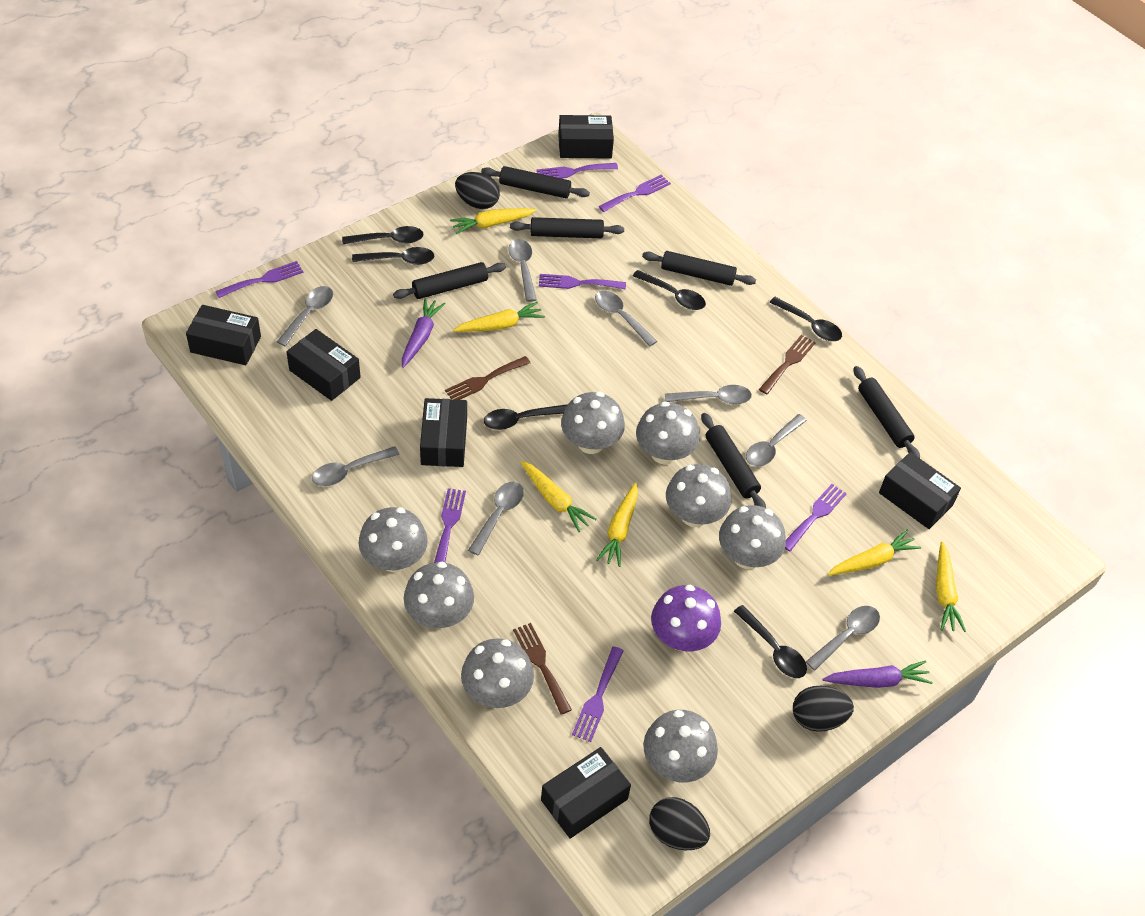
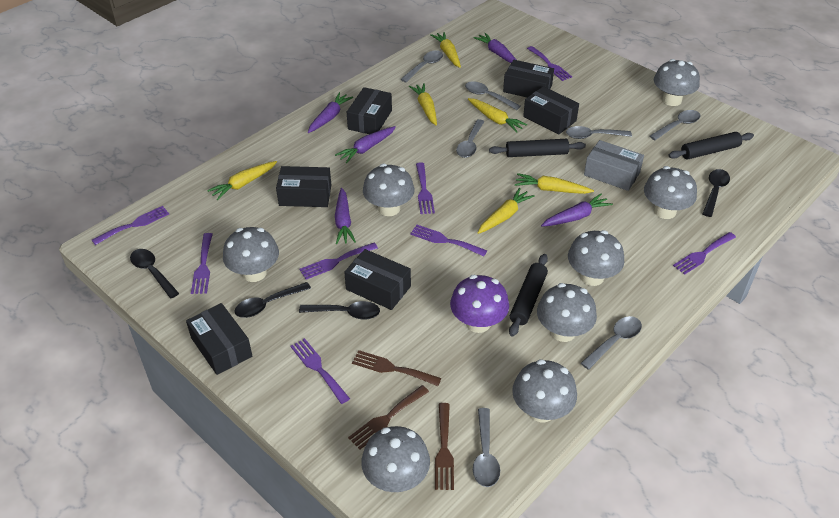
black egg: [455,172,500,209] [649,797,710,850] [793,686,854,732] = 3 -> none = 0
black rolling pin: [393,262,506,299] [481,166,590,198] [510,217,624,238] [642,251,756,286] [701,413,766,508] [853,366,920,458] = 6 -> [489,139,586,157] [509,254,548,336] [669,132,754,159] = 3
black spoon: [342,226,423,244] [352,247,434,265] [484,404,568,430] [633,270,706,310] [734,605,807,678] [770,297,842,341] = 6 -> [130,249,179,298] [234,282,311,318] [299,301,380,320] [702,169,730,217] = 4
grey box: none = 0 -> [584,140,644,191] = 1
grey spoon: [277,286,333,346] [312,446,400,486] [468,482,524,555] [508,239,537,302] [595,291,657,347] [665,385,752,405] [746,414,807,467] [806,606,880,670] = 8 -> [400,50,443,82] [456,119,484,158] [465,81,521,110] [473,408,500,487] [566,126,632,139] [581,316,642,370] [649,110,701,140] = 7
purple carrot: [402,298,446,368] [822,661,933,688] = 2 -> [308,92,353,133] [335,126,396,163] [335,188,356,244] [473,33,516,63] [541,193,613,227] = 5
purple fork: [215,261,304,298] [434,488,466,563] [536,163,618,179] [539,274,626,289] [572,646,624,742] [599,174,671,212] [785,484,847,551] = 7 -> [92,206,169,245] [191,233,213,294] [291,338,350,404] [300,243,378,279] [410,225,487,256] [416,162,435,214] [527,46,572,81] [673,232,736,275] = 8

